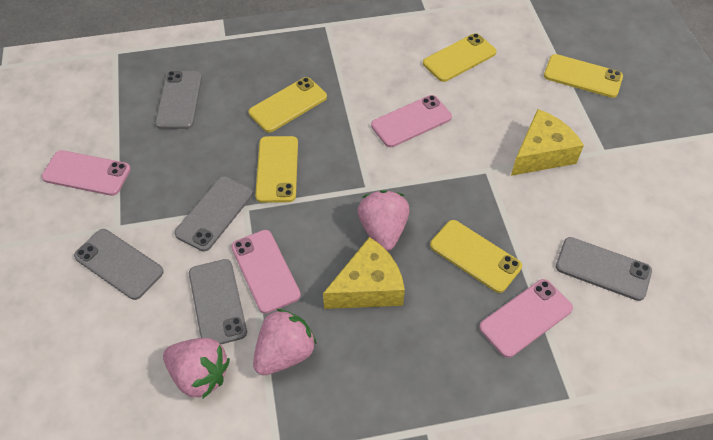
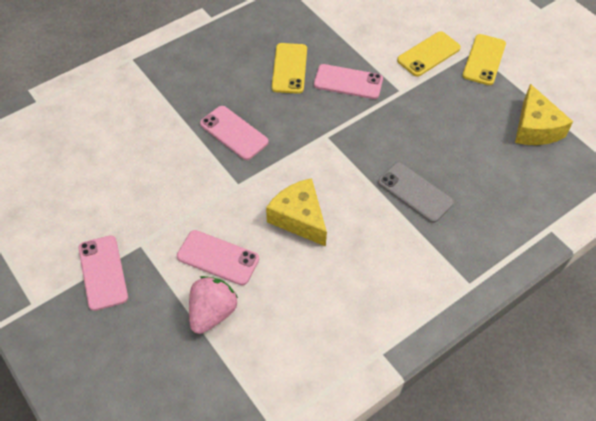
grey phone: [74,229,164,300] [155,71,202,129] [174,176,253,251] [189,259,247,344] [556,237,652,301] = 5 -> [378,162,454,223] = 1
pink strawberry: [163,338,230,398] [253,309,316,375] [357,190,410,251] = 3 -> [189,276,238,334] = 1
yellow phone: [249,77,327,133] [255,136,298,203] [423,33,497,82] [430,220,522,293] [544,54,623,98] = 5 -> [272,43,307,94] [397,31,461,77] [463,34,506,85] = 3

